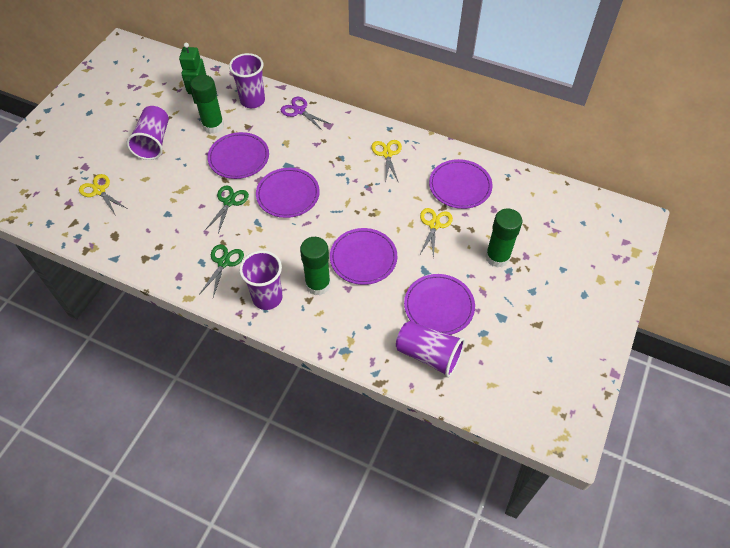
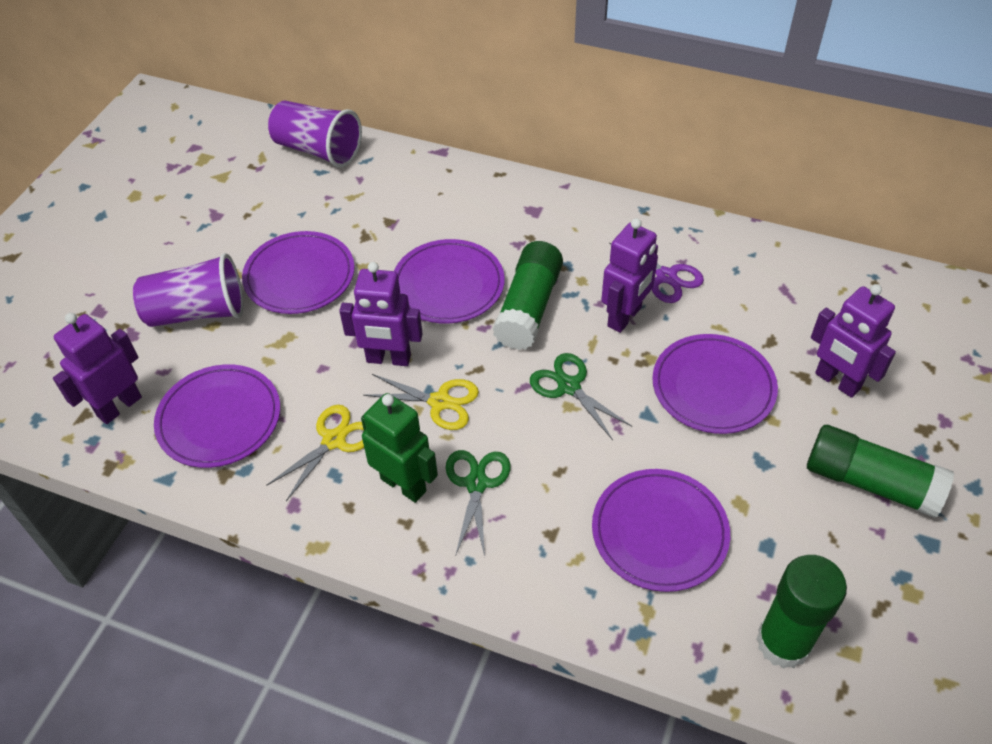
purple cup: [127,106,169,160] [229,53,265,108] [239,250,283,310] [396,321,465,378] = 4 -> [133,253,243,327] [268,100,362,168] = 2
purple robot: none = 0 -> [53,313,142,424] [339,262,423,366] [601,218,658,333] [811,284,896,398] = 4
yellow scissors: [79,174,127,216] [371,140,402,183] [419,208,453,259] = 3 -> [266,405,364,501] [363,374,479,430] = 2

